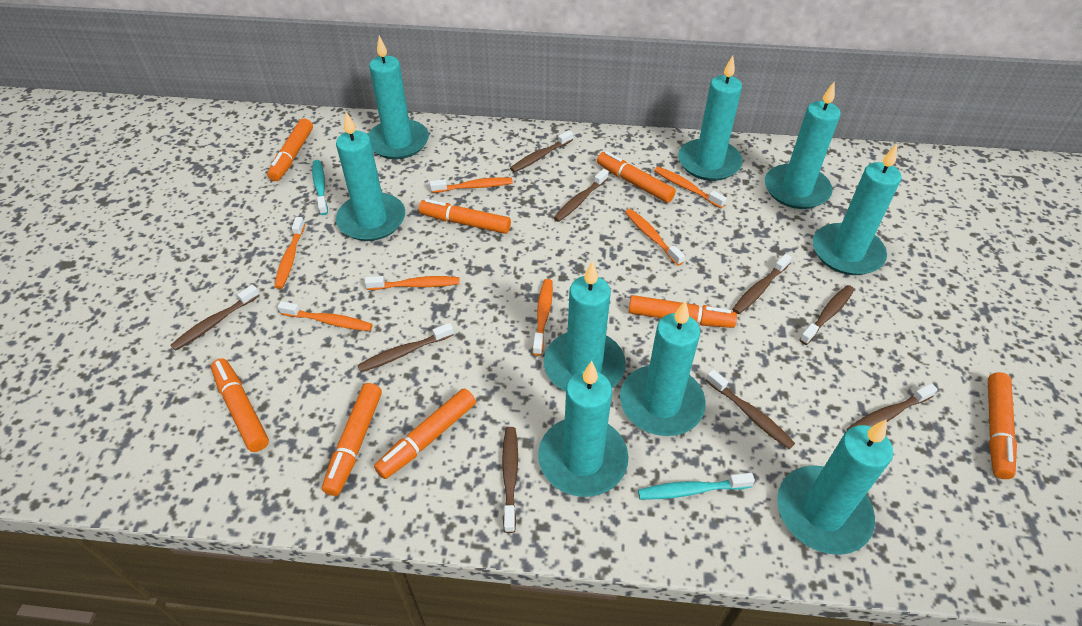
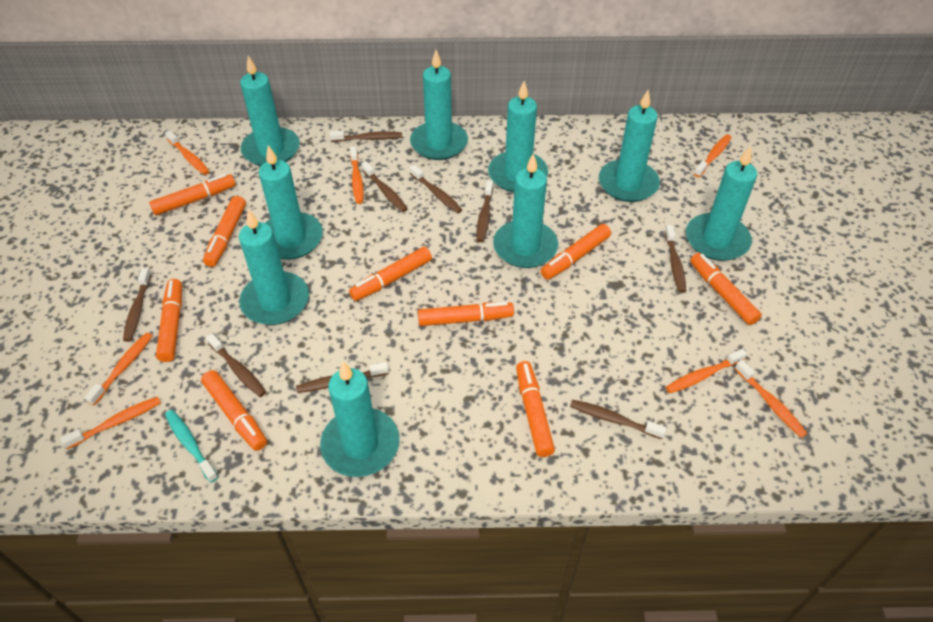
orange marker: [211,358,269,452] [267,118,313,181] [322,383,382,496] [374,389,476,479] [419,199,511,234] [597,151,676,203] [629,295,737,328] [988,372,1017,479] = 8 -> [149,174,235,216] [156,279,182,362] [201,370,267,451] [203,196,246,267] [349,247,432,301] [418,302,514,326] [516,361,555,457] [541,224,611,280] [690,253,762,325] = 9
turquoise toothbrush: [312,160,328,215] [638,473,755,499] = 2 -> [165,410,218,483] = 1

